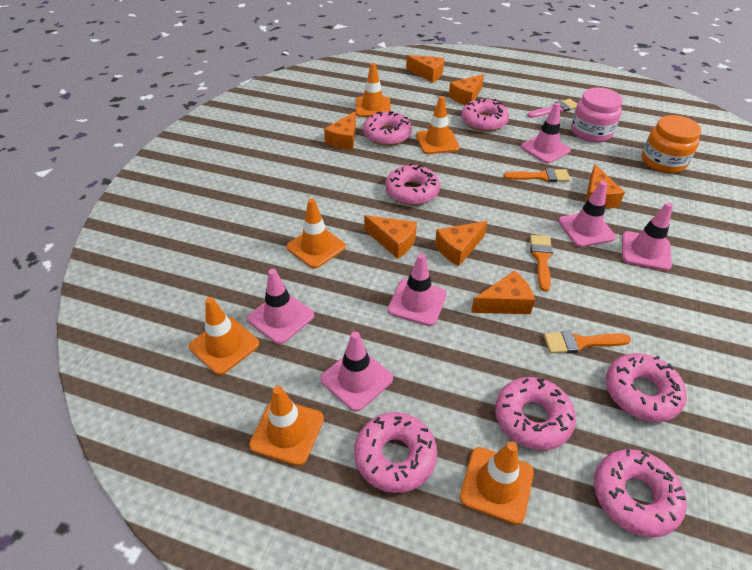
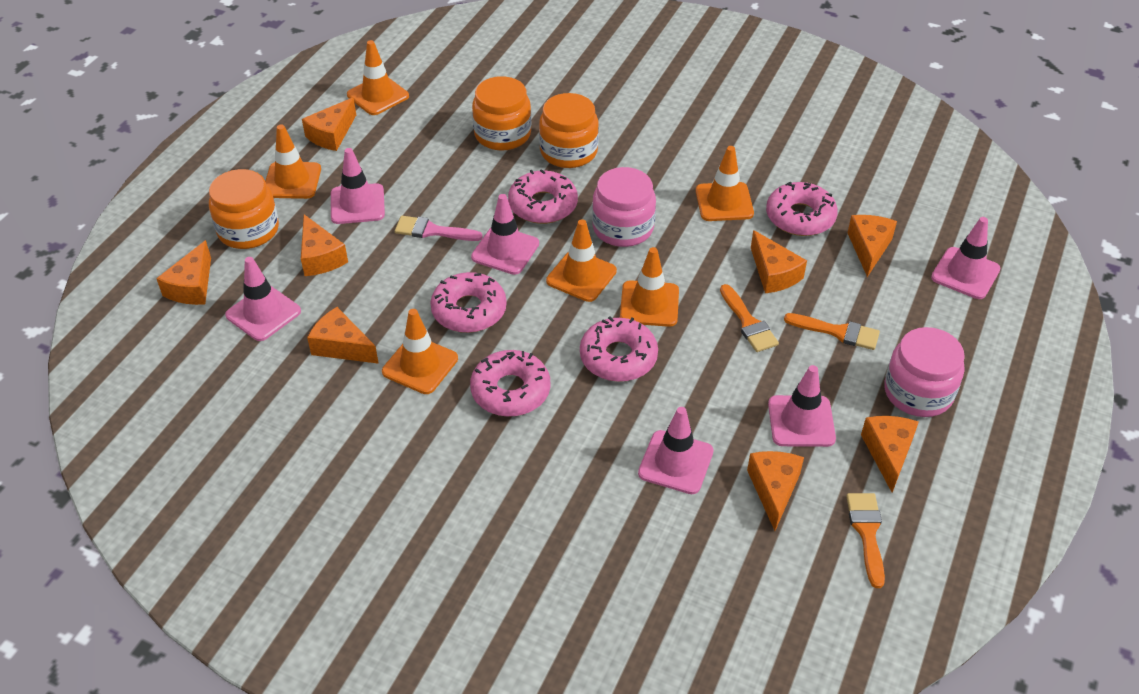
orange cheese: [324,111,356,150] [364,215,417,259] [406,55,444,83] [435,221,488,266] [449,74,484,105] [471,271,535,314] [585,164,625,209] = 7 -> [156,240,211,305] [301,214,348,276] [302,97,356,151] [307,307,379,364] [747,451,804,531] [751,230,807,293] [847,215,897,277] [861,416,919,492] = 8
orange jar: [642,115,701,173] = 1 -> [209,169,279,249] [472,76,531,151] [539,93,599,168] = 3
pink donut: [354,412,437,493] [363,111,412,146] [385,163,440,205] [461,99,509,132] [495,377,576,450] [594,449,687,538] [606,353,687,422] = 7 -> [430,272,507,333] [470,350,550,417] [508,169,578,224] [580,316,658,382] [766,182,838,236] = 5
pink jar: [571,88,623,142] = 1 -> [592,167,656,247] [884,327,965,417] = 2

